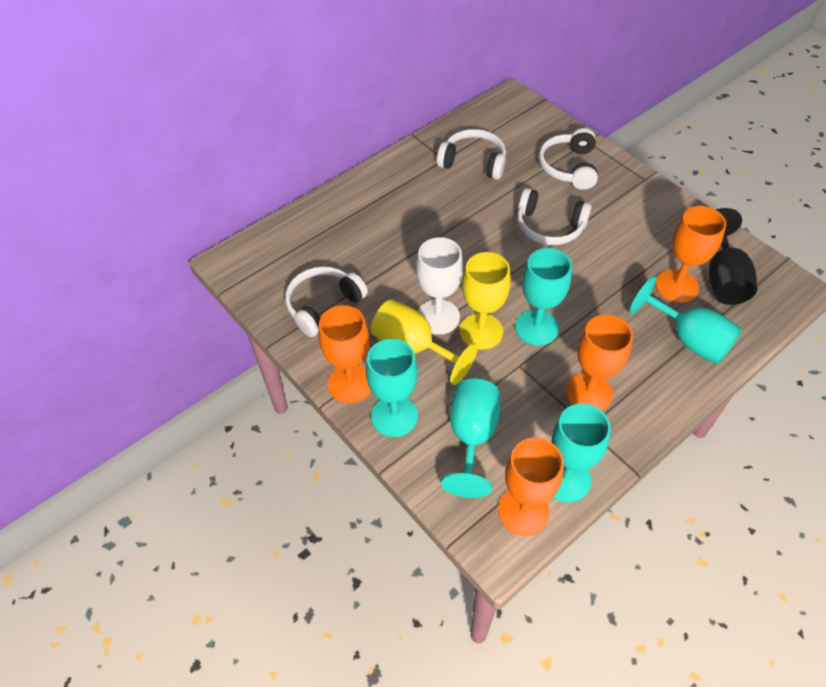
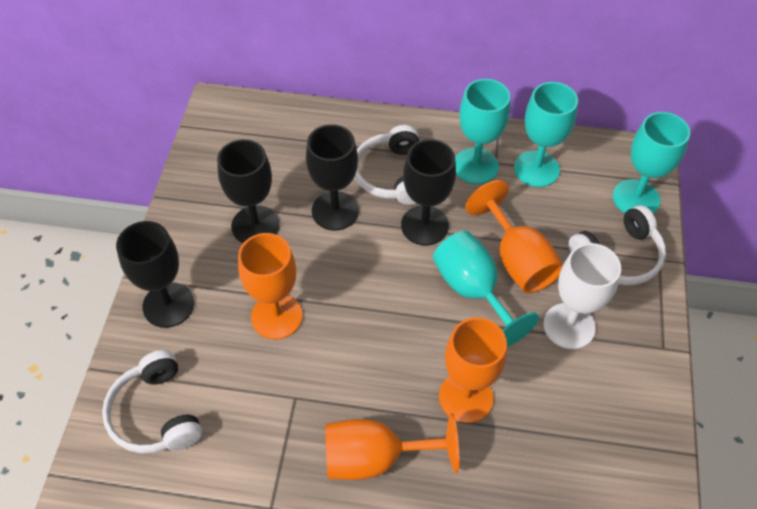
black goblet: [708,208,757,305] = 1 -> [116,221,194,328] [217,139,280,243] [306,124,359,230] [401,139,456,245] = 4
turquoise goblet: [366,339,418,437] [441,379,500,498] [515,248,572,346] [552,404,611,502] [629,276,742,364] = 5 -> [433,231,539,347] [455,79,510,184] [514,82,578,187] [613,112,690,214] = 4
white headphones: [285,266,368,337] [437,129,506,180] [517,188,592,245] [539,128,598,190] = 4 -> [102,350,202,454] [355,125,419,205] [569,205,666,285] = 3
yellow goblet: [371,299,478,385] [459,252,511,350] = 2 -> none = 0

